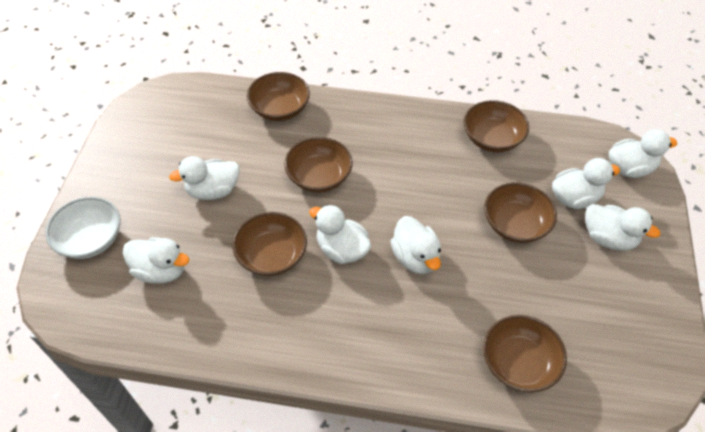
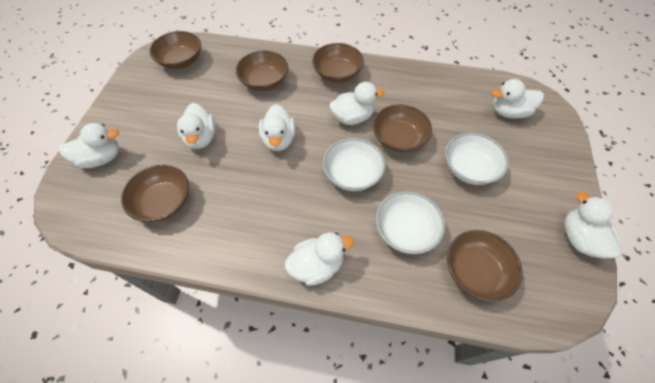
white bowl: [45,197,120,259] = 1 -> [323,138,385,191] [376,191,445,254] [445,132,509,185] = 3

